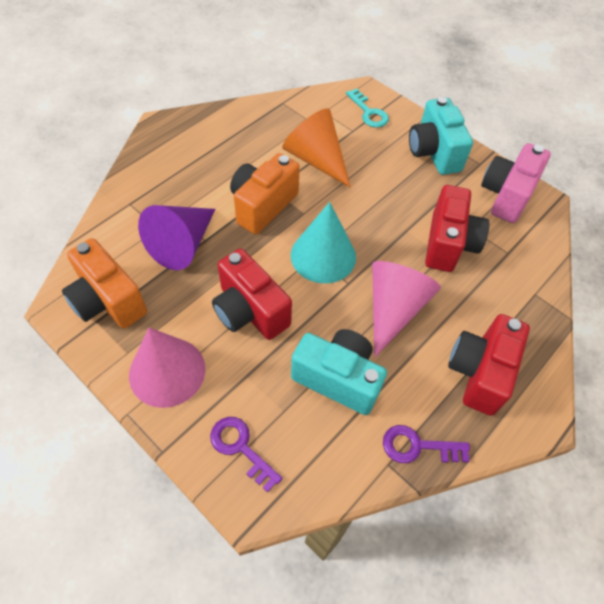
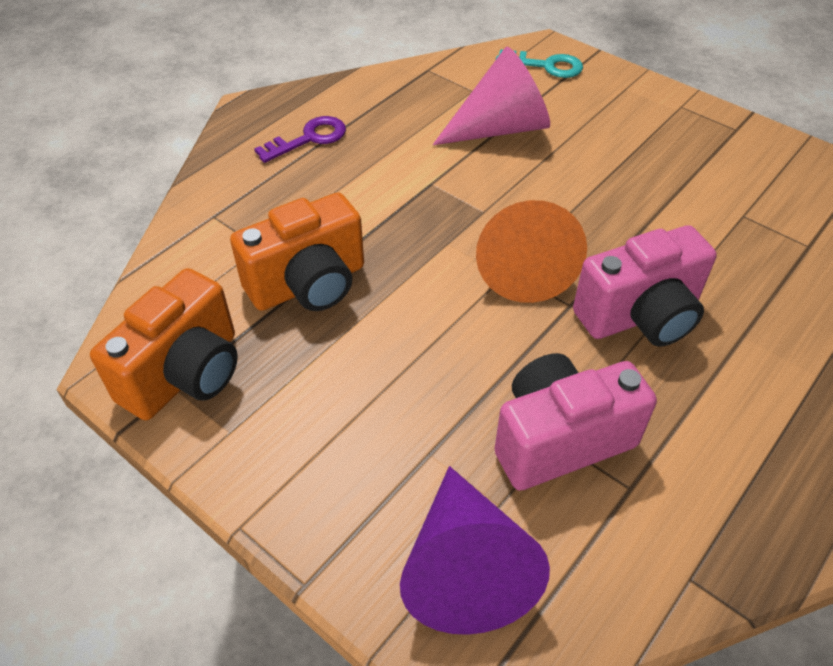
pink camera: [481,143,551,223] = 1 -> [494,353,657,491] [573,225,717,347] = 2
pink cone: [129,328,205,408] [372,261,441,357] = 2 -> [433,47,550,145] = 1
purple key: [210,417,283,493] [383,425,470,463] = 2 -> [254,116,346,163] = 1
red camera: [212,249,292,340] [425,185,489,272] [448,314,530,416] = 3 -> none = 0
turquoise camera: [291,329,387,415] [409,97,473,175] = 2 -> none = 0
turquoise cone: [291,202,356,284] = 1 -> none = 0

